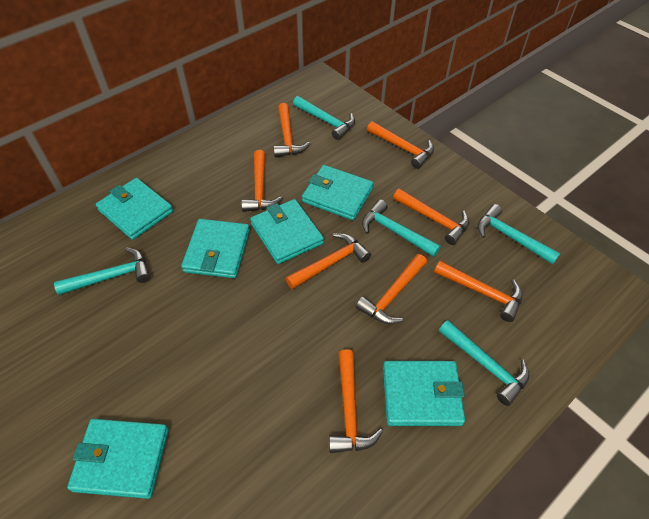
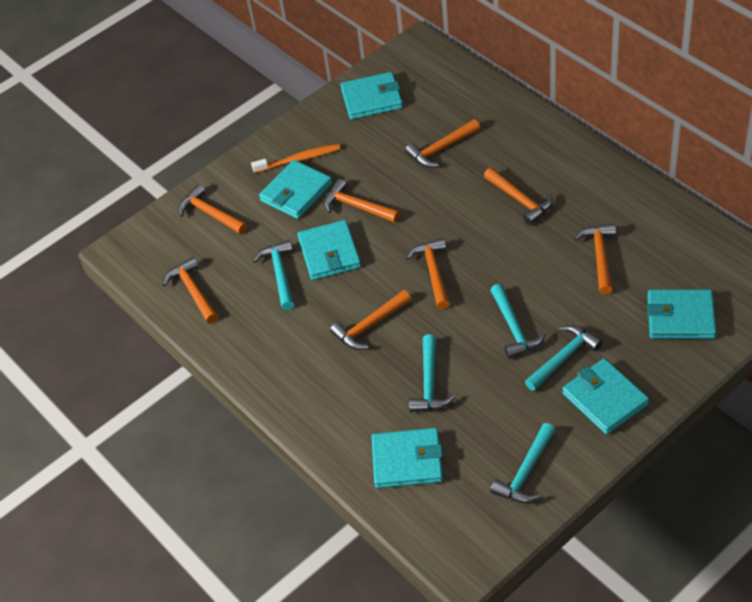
orange toothbrush: none = 0 -> [251,144,340,173] = 1

